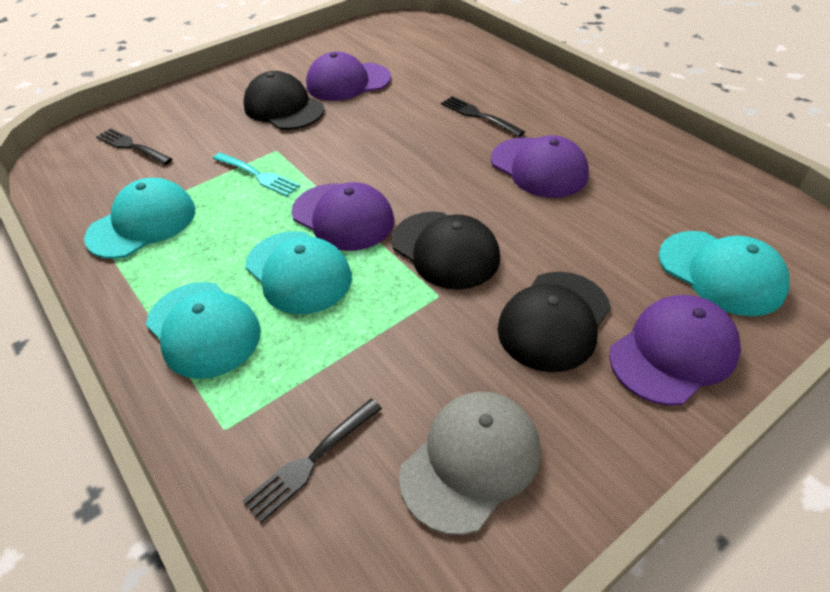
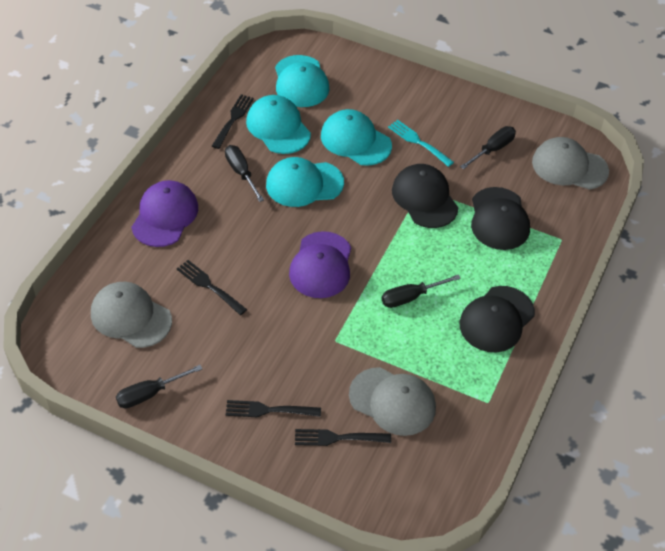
black fork: [96,128,172,165] [243,399,382,523] [441,96,525,137] = 3 -> [177,260,247,315] [212,94,254,149] [226,400,321,417] [295,429,391,446] = 4
black screwdriver: none = 0 -> [116,365,202,408] [225,145,264,202] [381,274,461,308] [460,126,516,169] = 4
grey cap: [399,392,541,535] = 1 -> [91,282,172,348] [349,367,436,436] [532,137,609,190] = 3
purple cap: [292,182,394,251] [306,52,391,101] [491,135,589,198] [609,295,741,406] = 4 -> [131,180,198,247] [289,231,351,298] = 2

